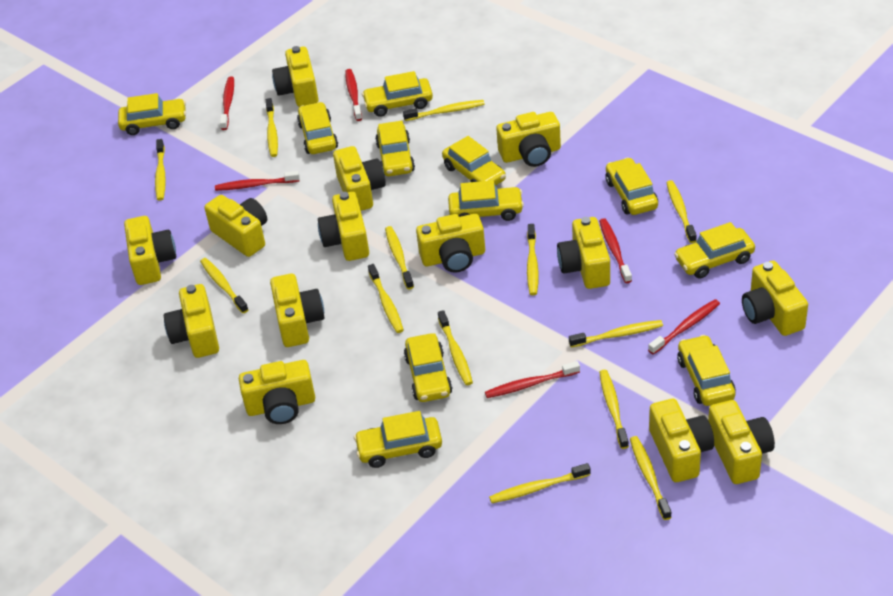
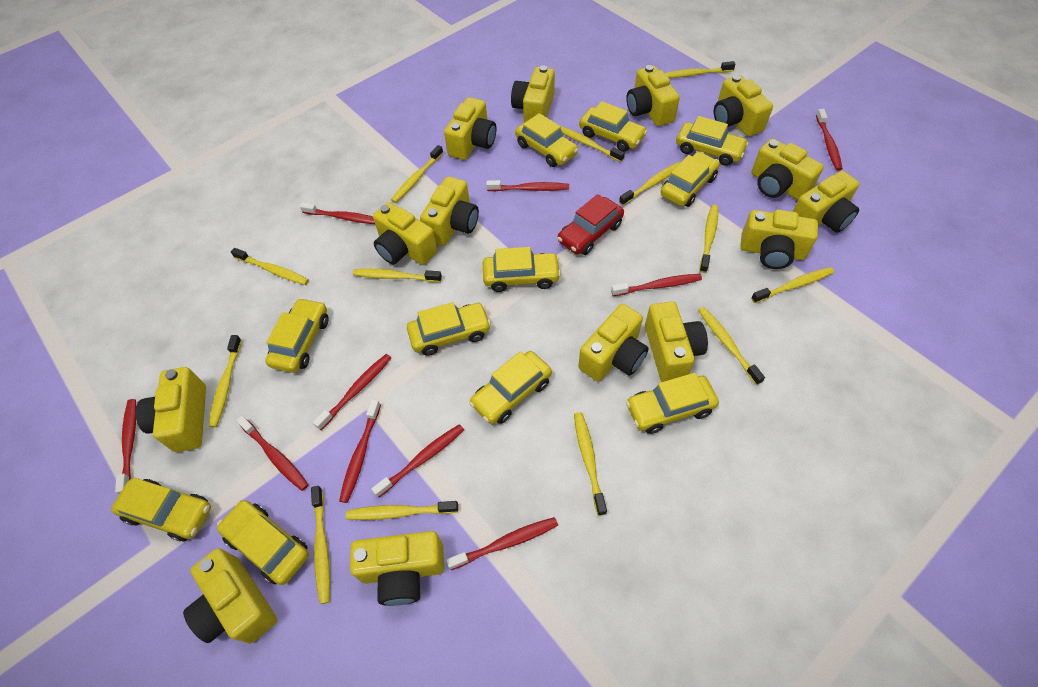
red car: none = 0 -> [557,194,624,255] = 1
red toothbrush: [215,171,300,191] [220,76,234,130] [345,69,362,121] [485,361,580,398] [599,218,632,283] [648,299,720,355] = 6 -> [115,399,136,494] [236,416,309,491] [300,203,375,224] [313,354,391,430] [339,399,381,503] [371,424,464,498] [446,517,558,570] [486,180,569,191] [611,274,702,296] [816,109,843,171] = 10

